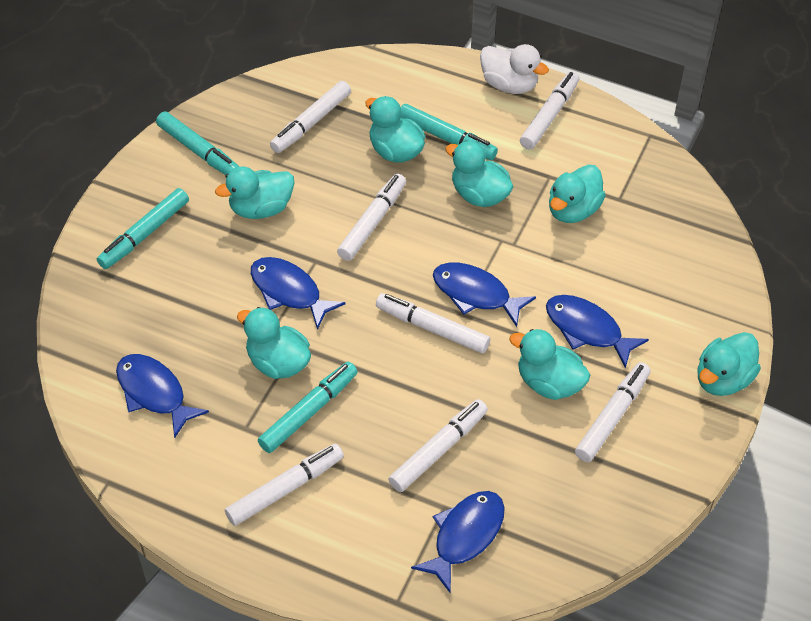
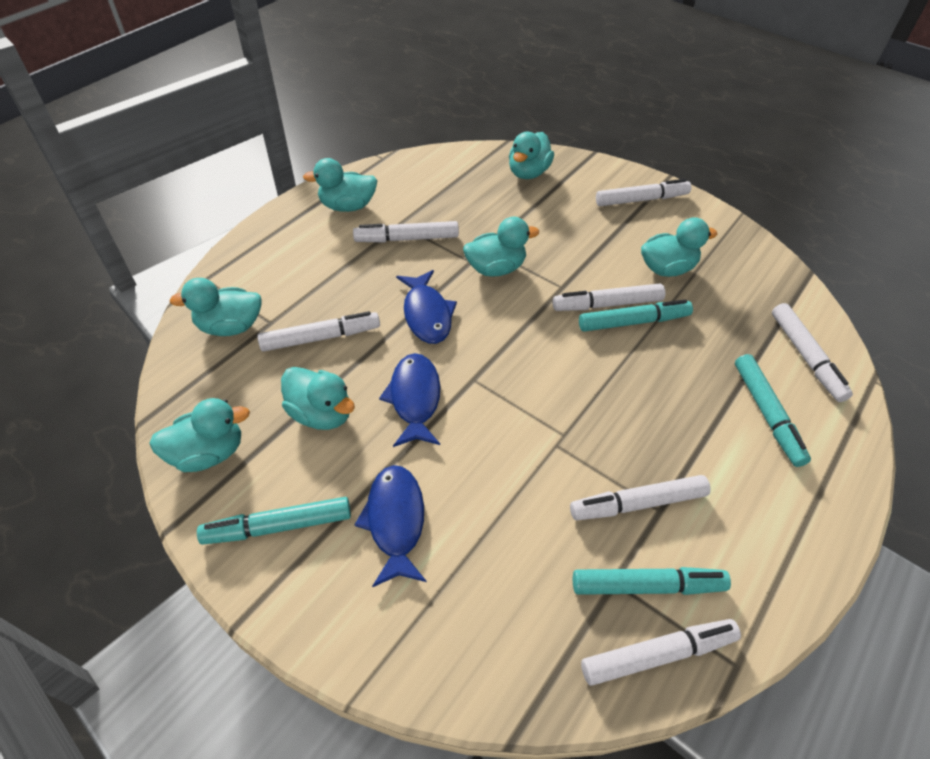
blue fish: [116,354,209,438] [251,257,346,330] [411,491,505,593] [433,263,536,327] [546,295,649,369] = 5 -> [355,465,426,587] [379,353,440,447] [396,270,457,344] = 3
white duck: [480,44,549,94] = 1 -> none = 0

